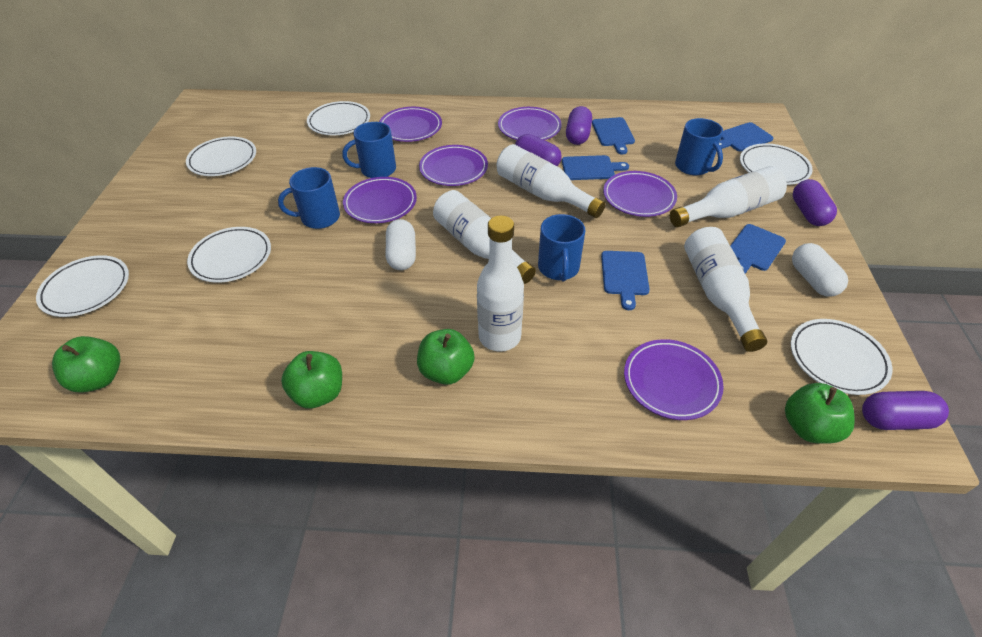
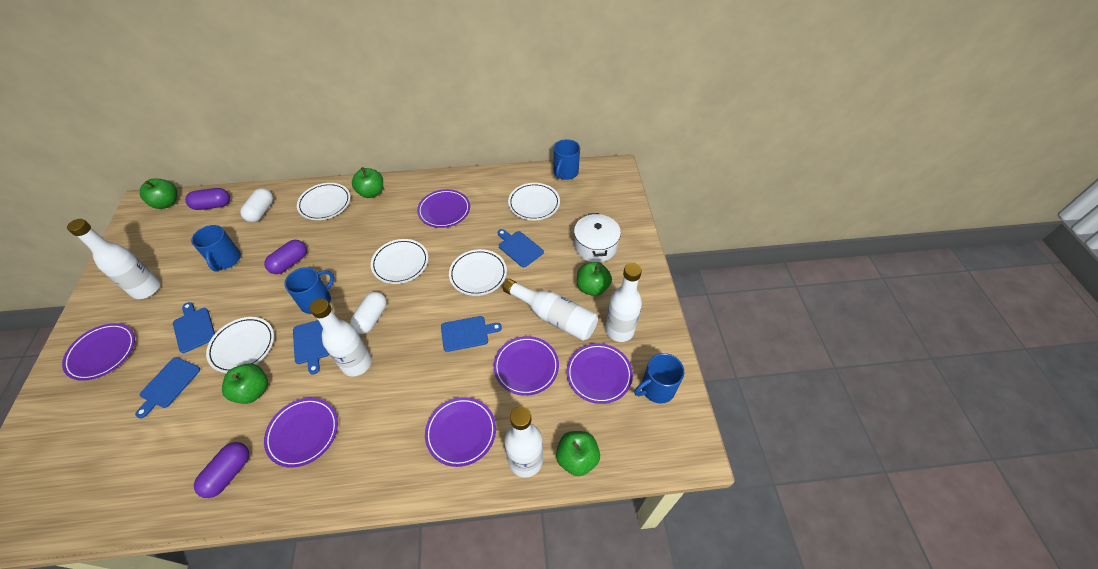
green apple: [52,336,120,393] [281,351,342,409] [417,329,475,385] [785,383,855,444] = 4 -> [140,179,177,209] [222,364,268,404] [352,167,383,198] [556,431,600,476] [577,262,612,296] = 5
purple capsule: [515,134,562,166] [566,106,592,145] [793,179,837,226] [862,391,949,430] = 4 -> [185,188,230,210] [194,442,249,498] [264,240,307,274] = 3
white plate: [36,255,129,317] [186,137,256,176] [187,227,271,283] [307,101,370,136] [740,143,813,185] [791,319,892,395] = 6 -> [206,317,274,373] [297,183,351,220] [371,239,428,284] [449,249,507,296] [508,183,560,220] = 5
white pot: none = 0 -> [574,213,621,262] = 1

